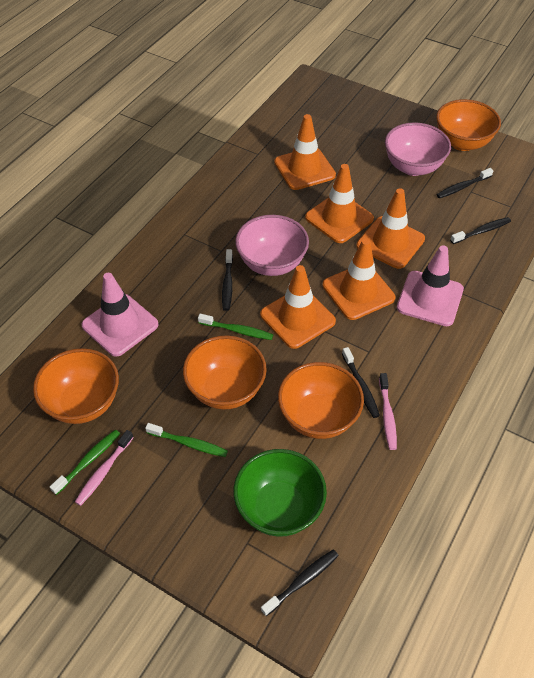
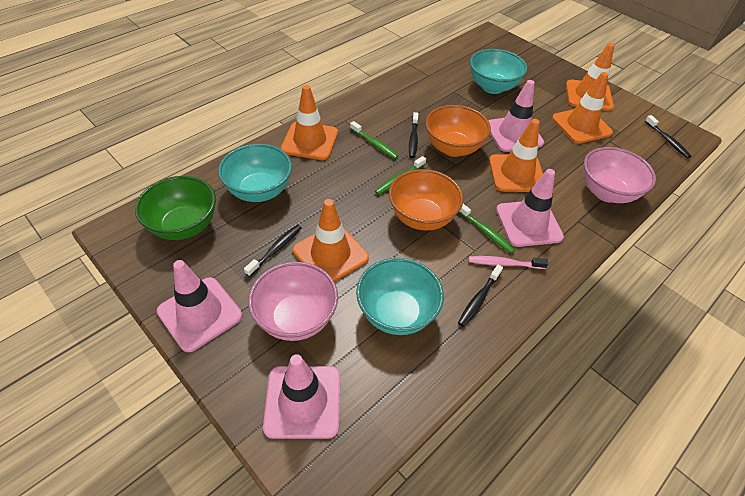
black toothbrush: [222,249,233,311] [261,549,339,616] [342,347,380,418] [436,168,494,198] [450,217,511,244] = 5 -> [244,225,302,277] [409,112,419,158] [458,265,503,327] [645,115,692,158] = 4
orange bowl: [33,348,119,424] [183,335,267,410] [278,362,364,439] [436,99,501,151] = 4 -> [389,169,463,231] [425,105,491,157] = 2
pink toothbrush: [75,430,134,506] [379,373,397,450] = 2 -> [469,256,548,269] = 1
pink traffic cone: [81,273,158,357] [397,245,464,326] = 2 -> [157,260,242,352] [263,354,340,439] [488,80,544,152] [496,169,564,247] = 4
turquoise bowl: none = 0 -> [218,144,292,202] [356,258,444,335] [470,49,527,94] = 3

